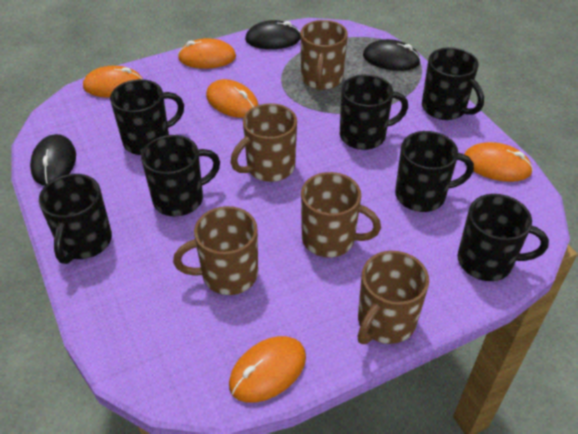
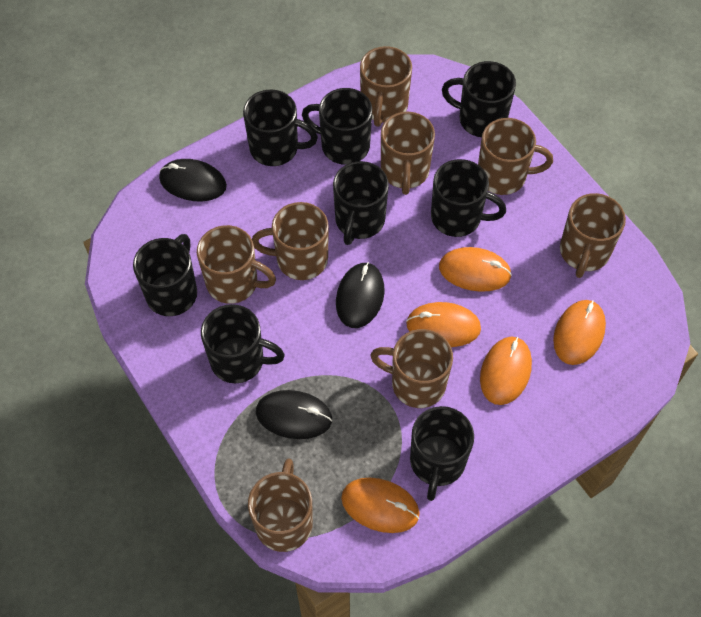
black mug: [39,174,112,264] [110,79,184,155] [141,135,220,217] [340,74,408,150] [395,131,474,212] [422,47,484,120] [458,194,549,281] = 7 -> [133,234,197,316] [201,304,285,383] [243,90,318,166] [302,88,372,165] [333,161,389,245] [410,406,474,501] [431,159,506,237] [442,61,516,137] = 8
brown mug: [173,206,258,295] [231,103,297,182] [301,20,348,90] [301,172,381,257] [358,251,429,344] = 5 -> [197,225,276,304] [248,458,313,552] [252,202,329,280] [360,46,412,127] [370,329,453,408] [381,112,435,195] [478,118,553,195] [560,193,626,278] = 8

